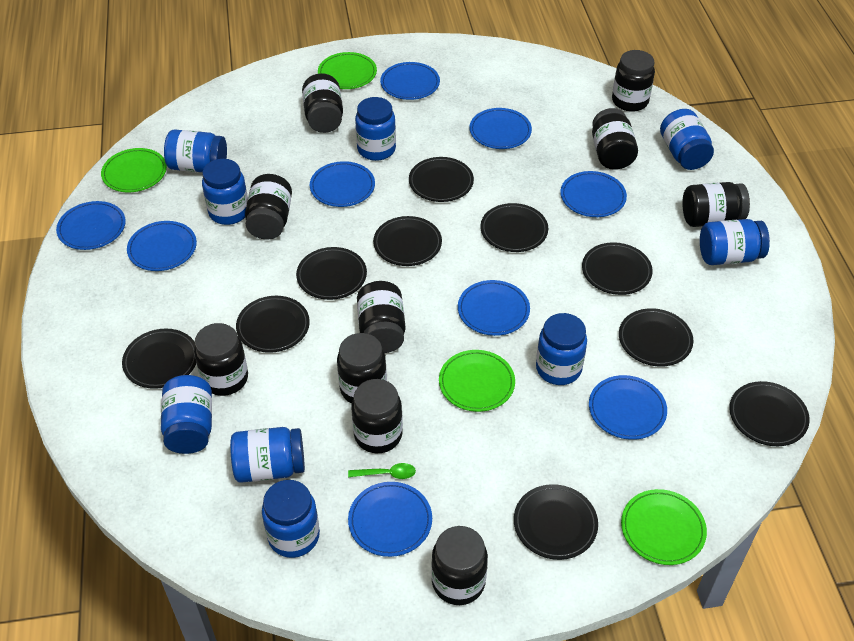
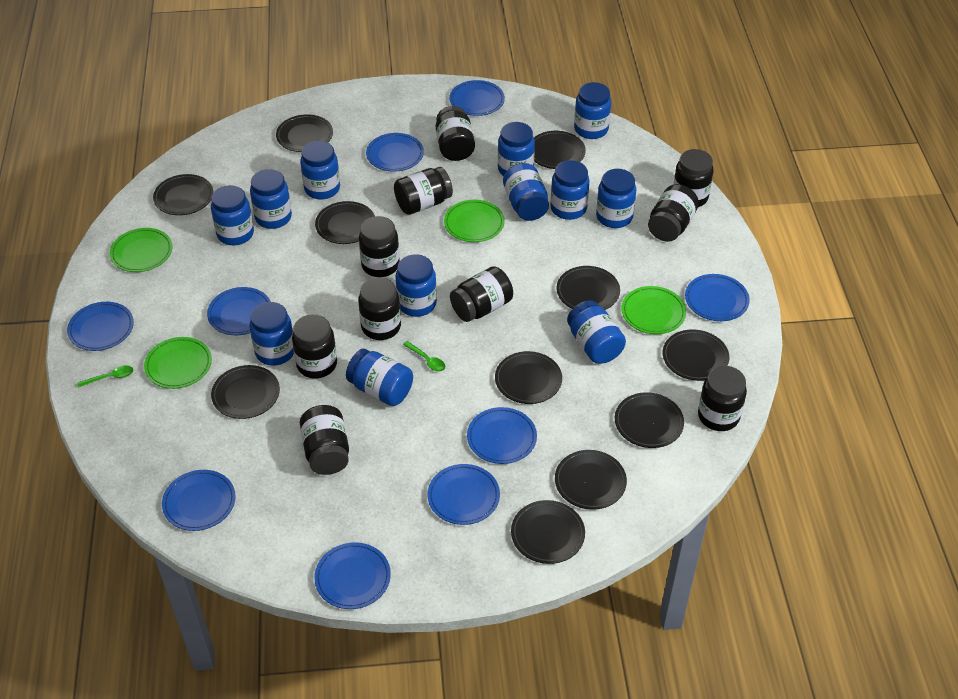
black plate: [122,329,196,389] [236,296,310,353] [296,247,367,300] [373,216,442,266] [409,157,474,202] [480,203,548,252] [514,484,598,560] [582,242,653,295] [619,308,693,367] [729,381,810,446] = 10 -> [153,174,213,215] [211,365,280,419] [276,114,333,152] [315,201,375,244] [495,351,562,404] [511,500,585,564] [534,131,586,169] [555,450,627,510] [556,266,620,310] [615,392,684,448] [663,329,729,381] = 11
blue jar: [161,375,212,454] [164,130,227,172] [202,159,248,225] [230,427,305,483] [262,480,320,558] [355,97,396,161] [536,313,587,385] [660,109,714,170] [700,219,770,265] = 9 -> [211,185,254,245] [249,302,294,366] [250,169,292,229] [300,141,340,199] [346,349,413,406] [395,254,437,317] [498,122,535,176] [503,163,549,221] [550,160,590,220] [567,300,626,364] [574,82,611,139] [596,169,636,228] = 12
green spoon: [348,463,416,479] = 1 -> [77,366,133,388] [403,341,445,372] = 2

